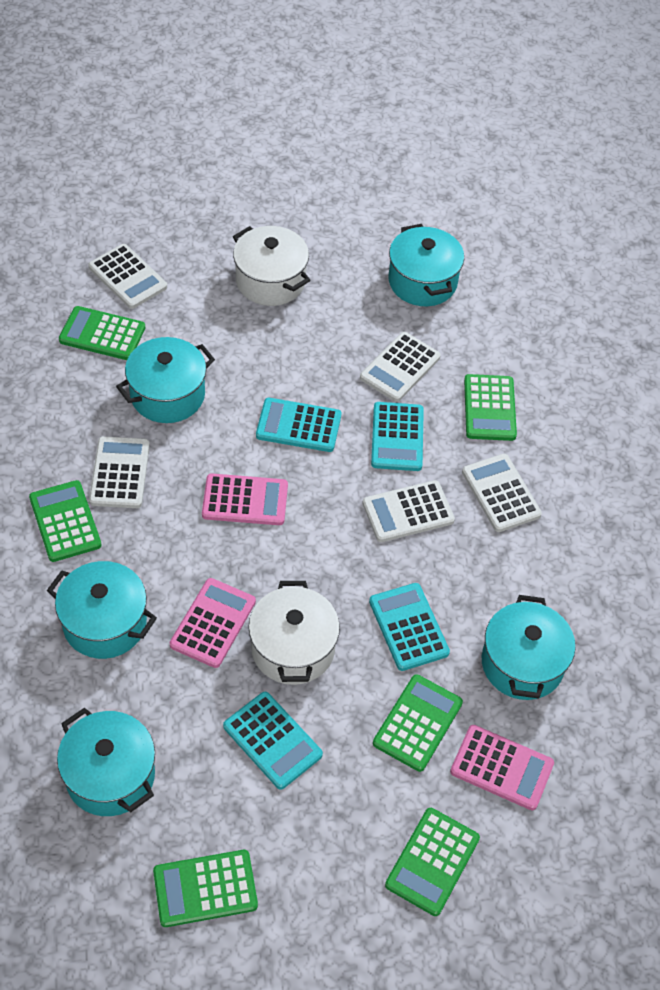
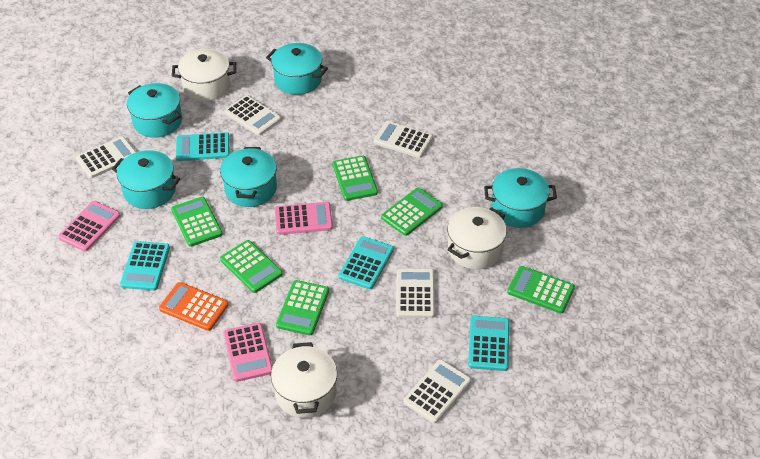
orange calculator: none = 0 -> [159,282,228,331] = 1
white pot: [233,226,310,306] [248,581,340,685] = 2 -> [172,49,236,101] [271,342,337,418] [447,207,507,269] = 3

